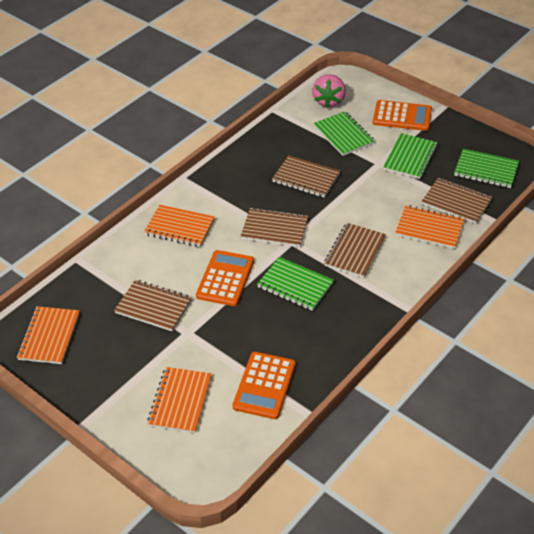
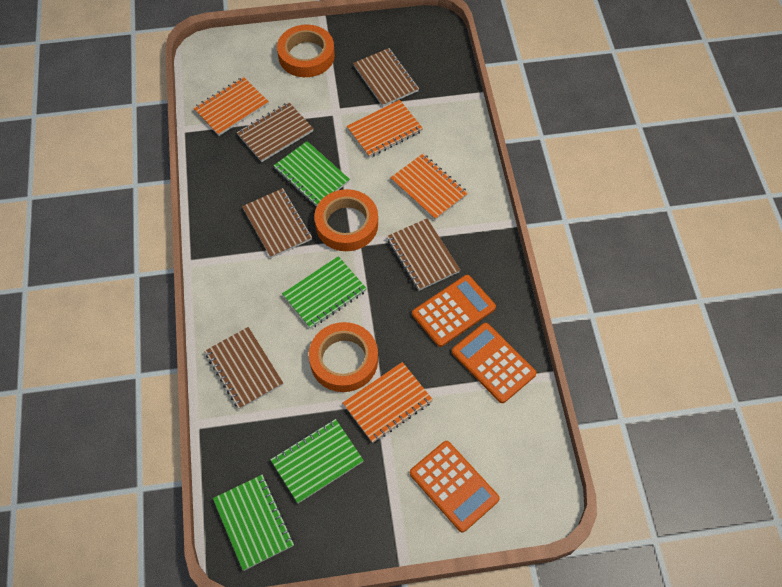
orange tape: none = 0 -> [277,25,335,77] [309,322,378,392] [314,189,378,251] = 3
pink strawberry: [312,74,346,108] = 1 -> none = 0

